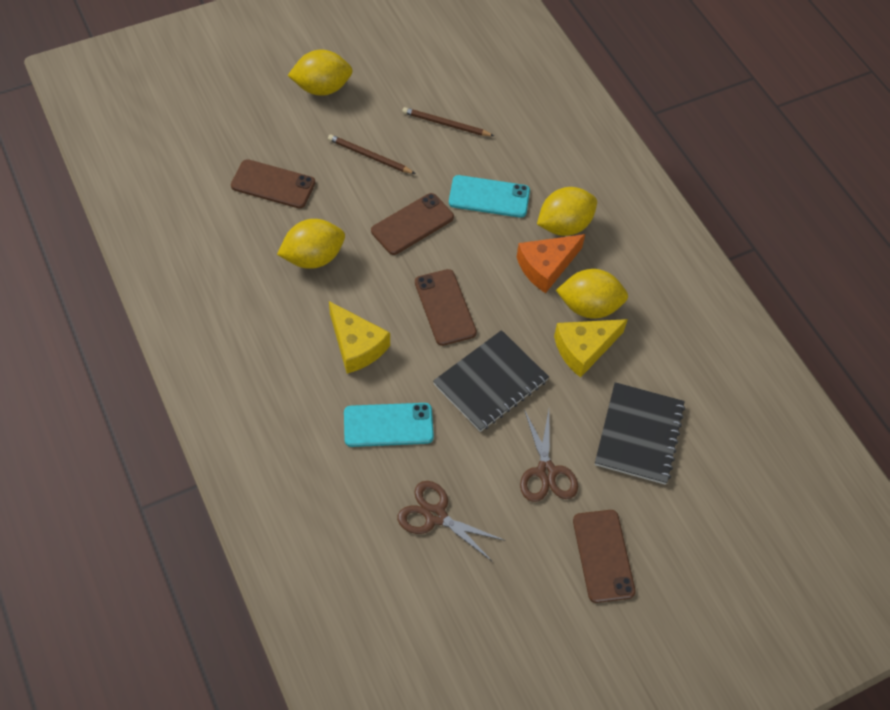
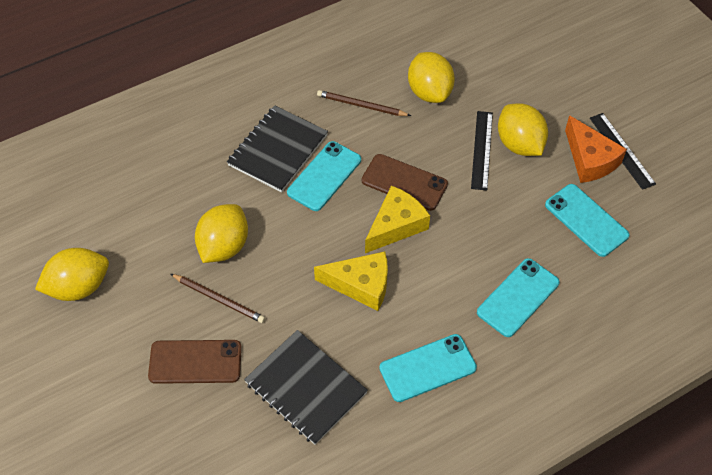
black ruler: none = 0 -> [471,111,493,191] [590,113,656,190] = 2
brown phone: [231,159,315,208] [371,193,454,255] [415,269,477,346] [573,510,636,603] = 4 -> [148,340,242,384] [362,154,448,211] = 2
brown scissors: [397,481,506,562] [520,409,578,502] = 2 -> none = 0
turquoise phone: [344,403,434,447] [449,175,530,218] = 2 -> [287,141,361,211] [379,334,477,402] [477,258,560,337] [545,184,630,257] = 4

